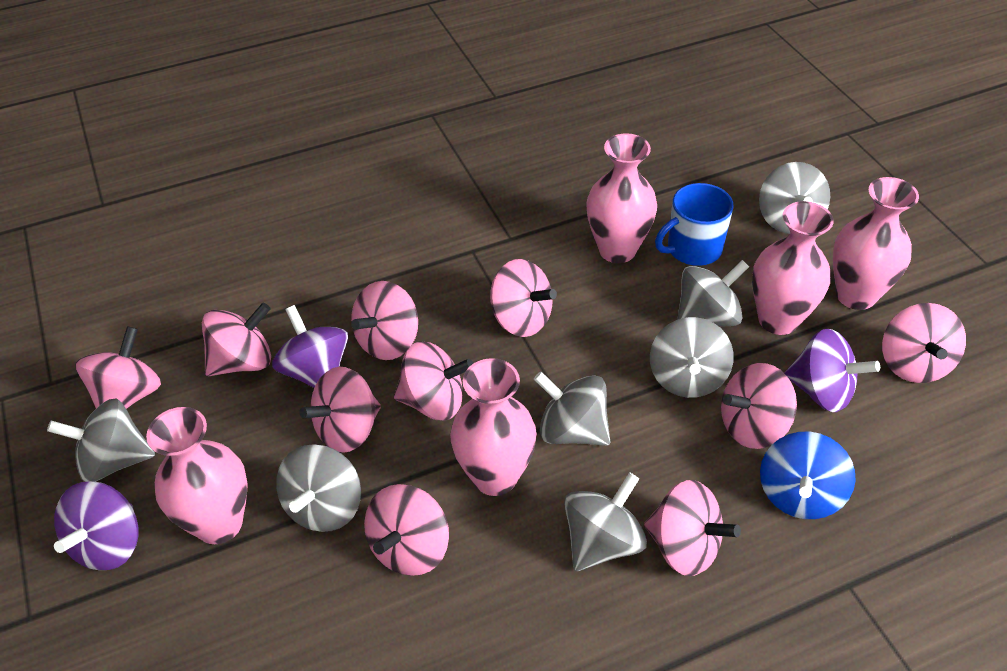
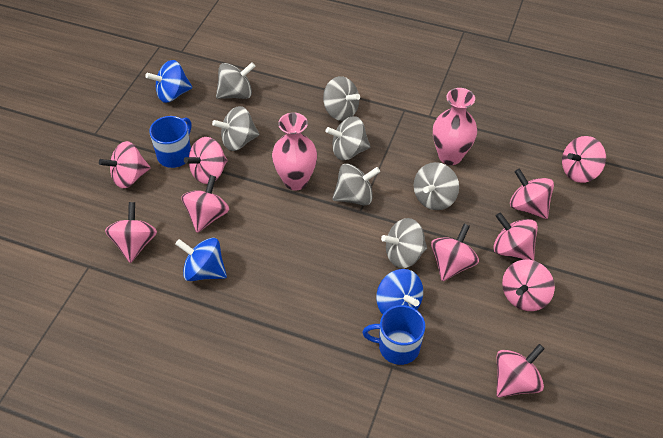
blue mug: [655,183,734,266] = 1 -> [149,116,191,168] [362,305,425,365] = 2
blue spinning top: [760,432,856,519] = 1 -> [145,60,193,103] [175,238,227,281] [376,269,423,314] = 3
pink vase: [146,407,248,544] [450,358,537,496] [586,133,657,263] [752,201,834,335] [833,177,919,310] = 5 -> [272,113,317,190] [433,88,477,165] = 2
purple spinning top: [54,481,139,570] [272,305,348,388] [784,329,880,412] = 3 -> none = 0

